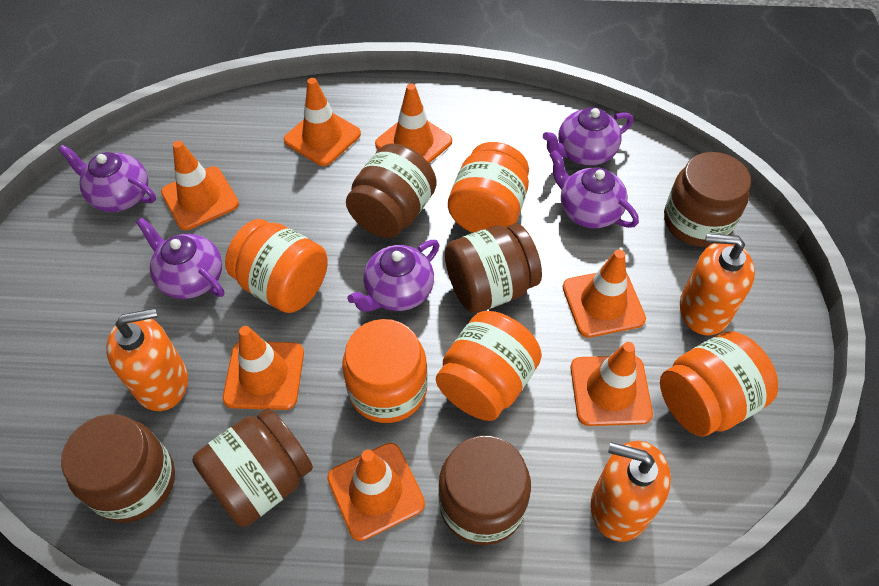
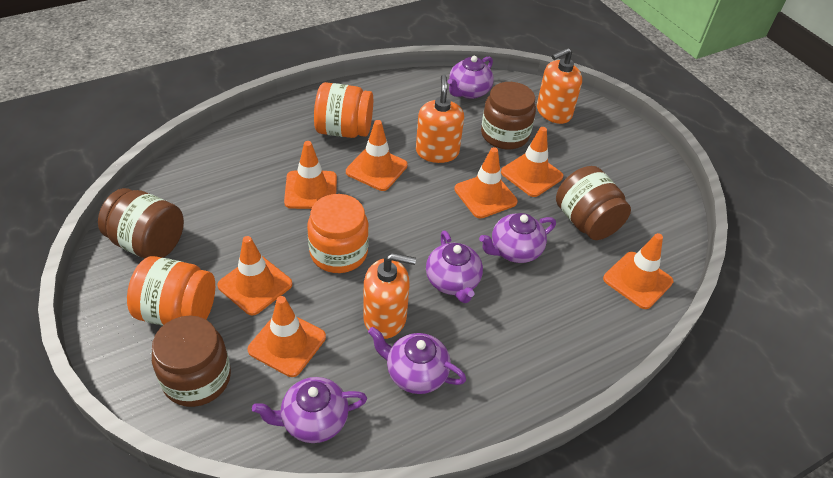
brown jar: [61,414,175,523] [192,408,313,527] [346,143,437,238] [438,436,531,545] [445,223,542,313] [664,152,751,247] = 6 -> [98,188,184,259] [152,316,231,407] [481,82,536,149] [556,166,631,240] = 4
orange jar: [225,219,328,313] [342,319,427,423] [436,311,542,421] [448,142,529,233] [660,331,778,437] = 5 -> [127,256,215,326] [307,194,369,273] [314,82,373,138] = 3

